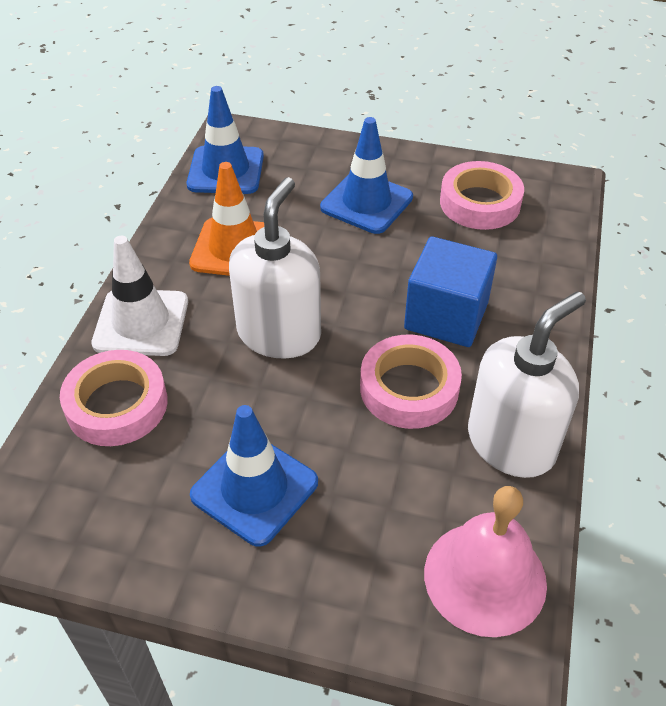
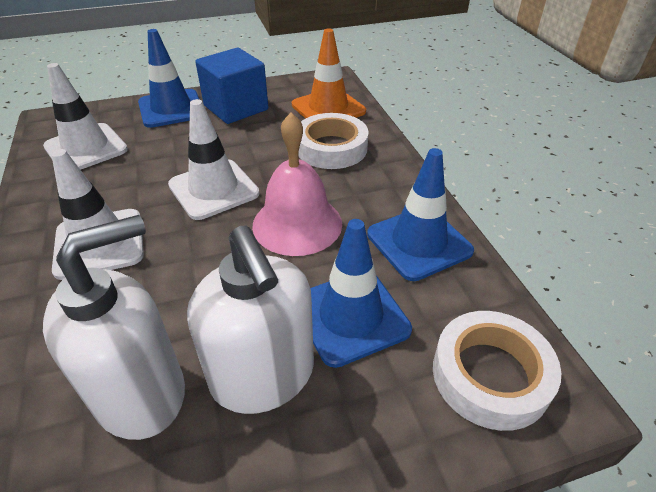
pink tape: [60,350,168,446] [360,335,462,429] [440,161,524,230] = 3 -> none = 0
white tape: none = 0 -> [299,113,369,169] [433,311,561,431] = 2
white traffic cone: [91,236,188,356] = 1 -> [43,63,128,170] [51,149,144,280] [168,99,259,220] = 3

